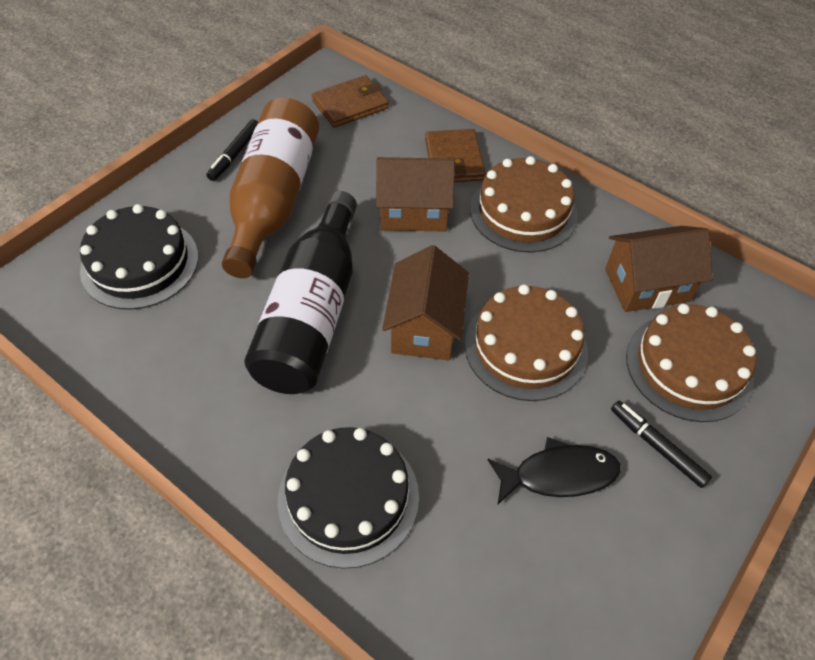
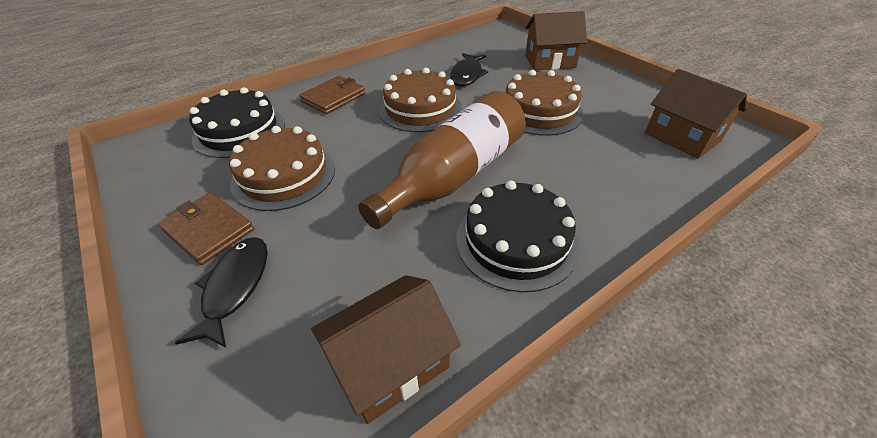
black bottle: [244,191,357,394] = 1 -> none = 0
black fish: [488,437,621,504] = 1 -> [175,237,268,348] [450,53,488,86] = 2
black marker: [206,119,258,181] [611,401,712,488] = 2 -> none = 0

